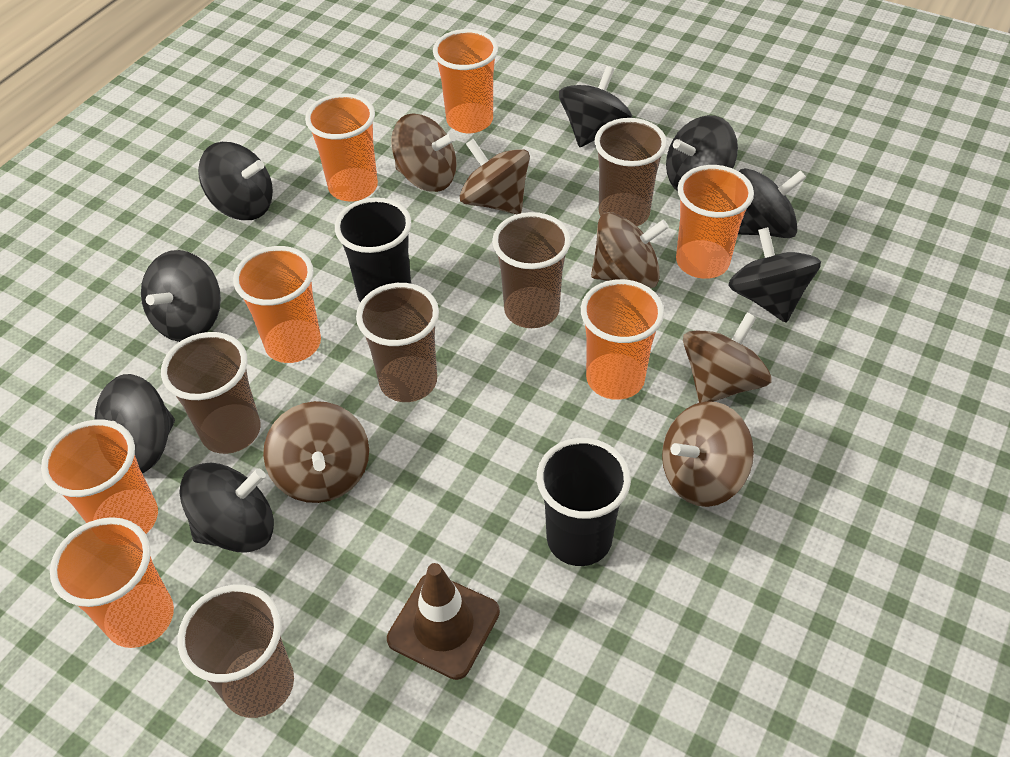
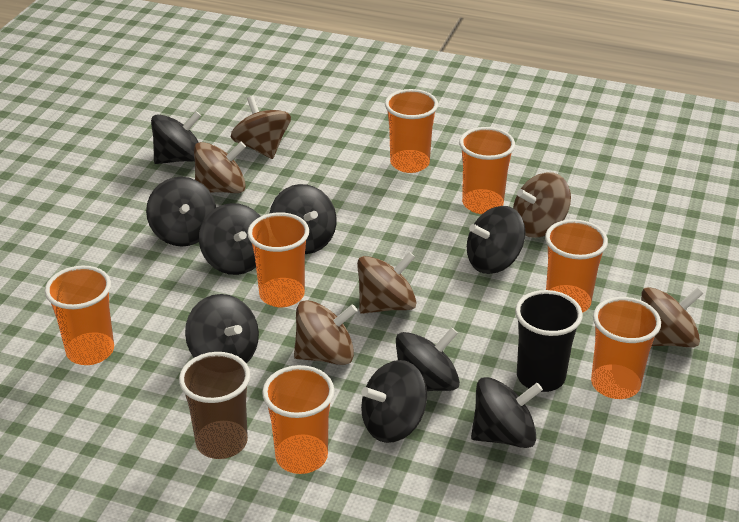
black cup: [335,197,412,302] [537,438,631,566] = 2 -> [515,290,583,392] = 1
black spinning top: [94,374,175,473] [141,250,221,342] [179,463,274,553] [198,142,273,220] [559,66,632,147] [666,115,738,191] [728,227,821,322] [738,168,806,238] = 8 -> [146,177,216,247] [151,111,201,164] [185,294,259,364] [199,203,261,275] [269,184,337,254] [361,360,427,443] [396,327,460,391] [467,206,526,274] [471,377,543,448] = 9
brown cup: [161,332,261,454] [177,585,294,718] [356,283,439,402] [492,212,571,328] [594,118,667,226] = 5 -> [179,352,250,459] = 1
brown traffic cone: [387,563,500,680] = 1 -> none = 0

